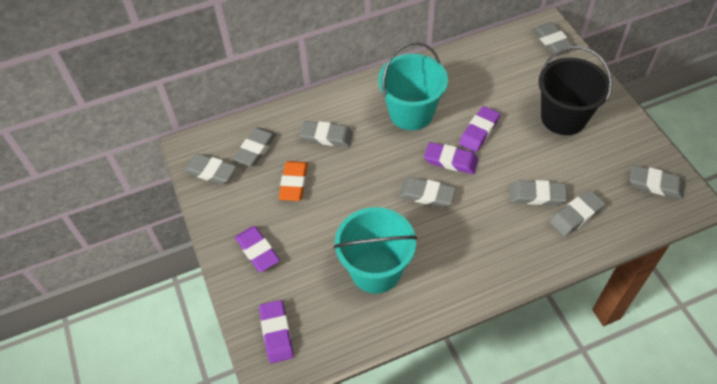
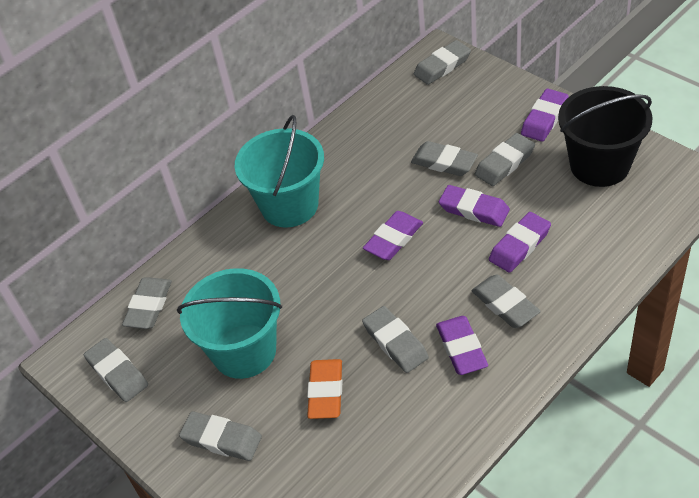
purple eraser: [235,226,280,272] [259,300,294,363] [424,142,478,174] [459,106,500,152] = 4 -> [363,211,423,260] [436,316,488,375] [439,185,510,227] [489,212,551,273] [521,89,569,142] = 5

